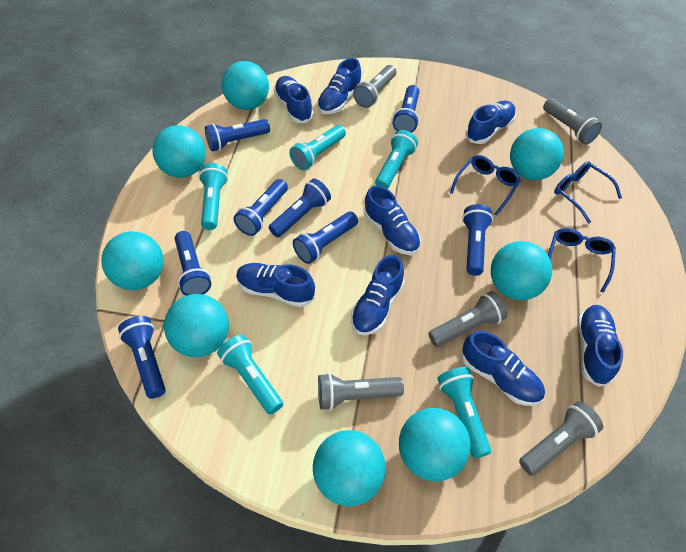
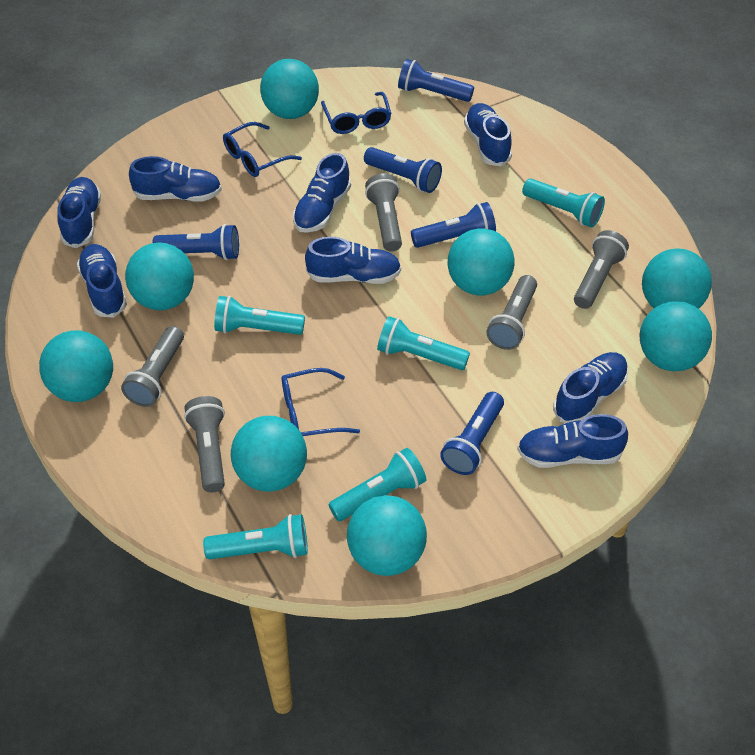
blue flashlight: [118,316,166,399] [175,231,211,296] [205,119,270,151] [233,179,288,236] [269,179,331,237] [293,212,358,264] [393,85,419,133] [462,204,493,276] = 8 -> [152,224,239,260] [364,147,442,193] [398,59,474,102] [411,202,496,248] [440,392,504,475] = 5

